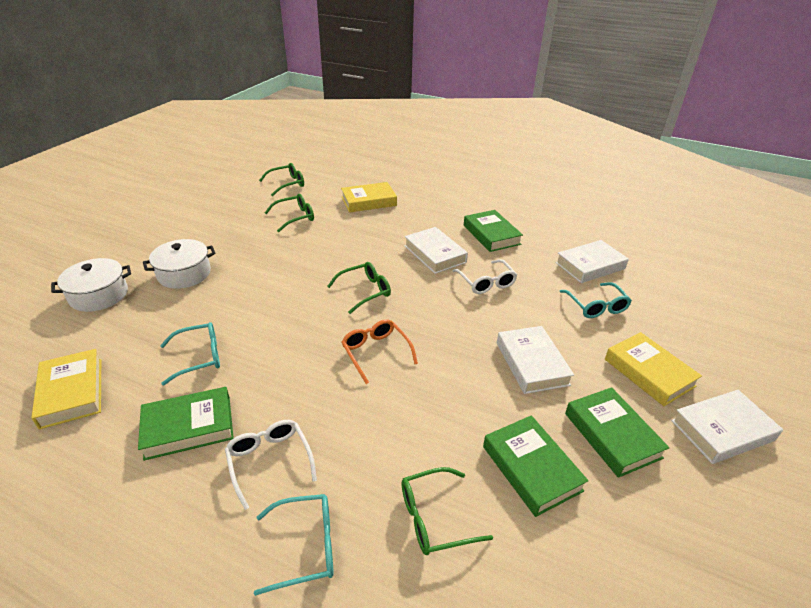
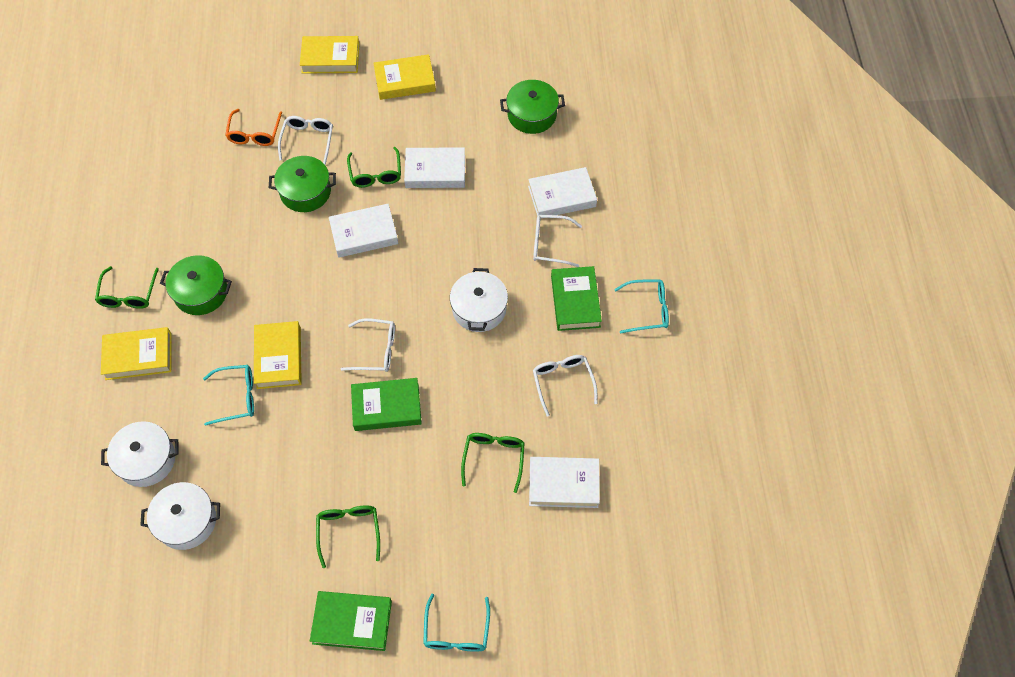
green book: [138,387,234,461] [464,210,523,252] [483,415,589,517] [565,387,670,478] = 4 -> [310,591,392,651] [351,378,422,431] [551,266,602,331] = 3
green pot: none = 0 -> [160,255,232,315] [269,156,336,212] [500,80,565,134] = 3
white glasses: [225,420,317,510] [453,259,517,294] = 2 -> [278,116,333,165] [340,318,395,372] [533,215,582,267] [533,355,598,417] = 4
white pot: [51,258,131,312] [143,239,216,289] = 2 -> [101,421,179,487] [140,482,220,550] [450,268,508,332] = 3
yellow book: [31,349,101,429] [341,182,397,213] [605,332,702,406] = 3 -> [101,327,172,380] [254,321,302,389] [300,36,359,74] [373,54,436,100] = 4

